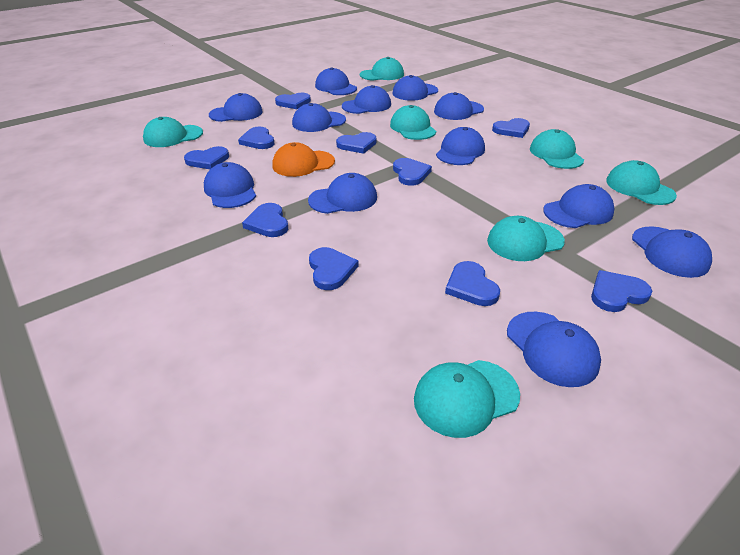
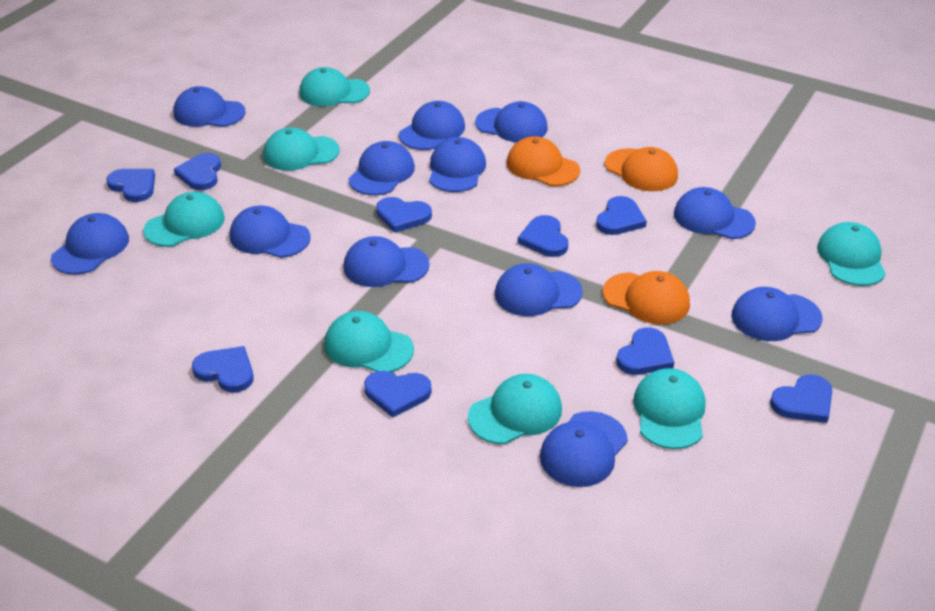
blue heart: [184,146,229,169] [238,127,275,149] [242,203,288,237] [275,93,311,109] [309,247,358,290] [336,132,376,154] [393,158,432,186] [445,261,500,306] [492,118,530,138] [591,270,652,312] = 10 -> [107,169,155,202] [174,153,221,190] [192,346,254,393] [364,371,432,418] [376,197,432,233] [518,215,568,257] [596,196,647,235] [616,327,674,375] [770,374,832,423] = 9
orange cap: [272,142,335,177] = 1 -> [507,136,580,186] [603,271,690,325] [605,147,678,191] = 3

